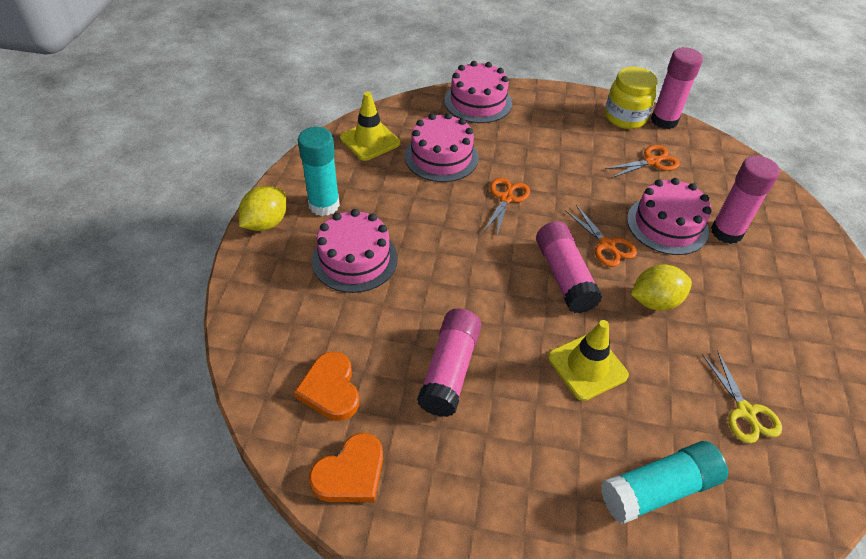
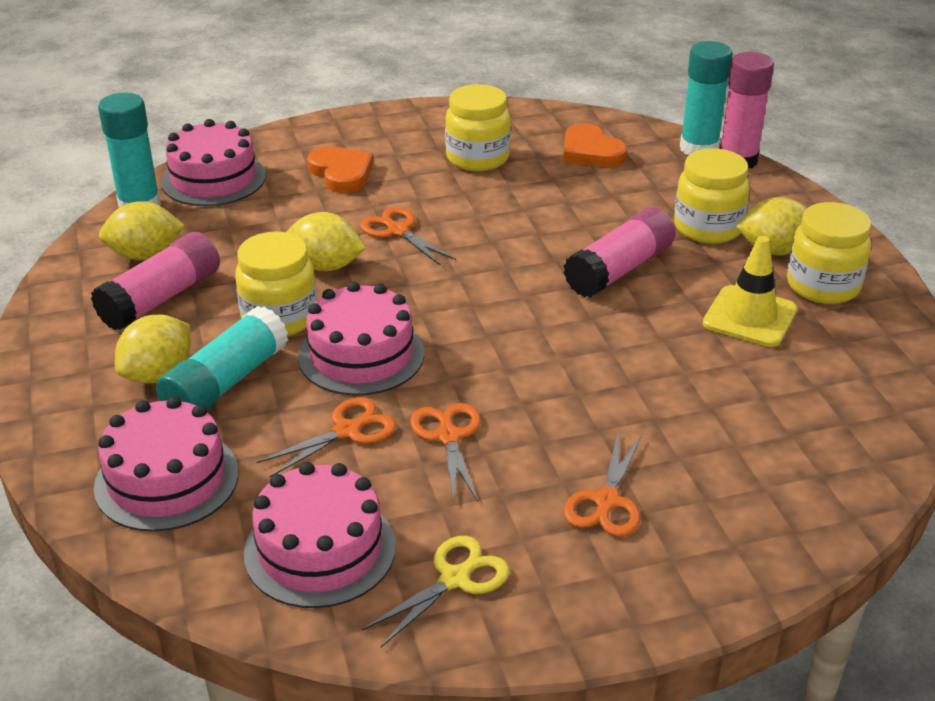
orange scissors: [483,178,530,235] [565,205,637,267] [605,145,680,178] = 3 -> [256,397,396,478] [360,207,456,266] [410,403,480,503] [563,435,642,537] = 4
pink glue stick: [417,308,481,417] [536,221,603,313] [651,47,703,129] [711,156,780,244] = 4 -> [91,232,220,331] [563,207,675,297] [720,52,774,169] = 3
turquoise glue stick: [298,127,340,216] [601,441,728,524] = 2 -> [98,92,161,208] [156,306,288,410] [680,41,732,155] = 3
yellow jar: [605,67,658,129] = 1 -> [235,232,317,336] [445,84,511,172] [674,148,750,244] [787,202,871,304] = 4
yellow lemon: [239,186,287,231] [631,264,692,311] = 2 -> [99,201,185,260] [115,314,191,383] [286,212,366,271] [736,197,807,256] = 4
yellow traffic cone: [340,92,400,161] [548,320,629,401] = 2 -> [703,236,797,347] = 1

